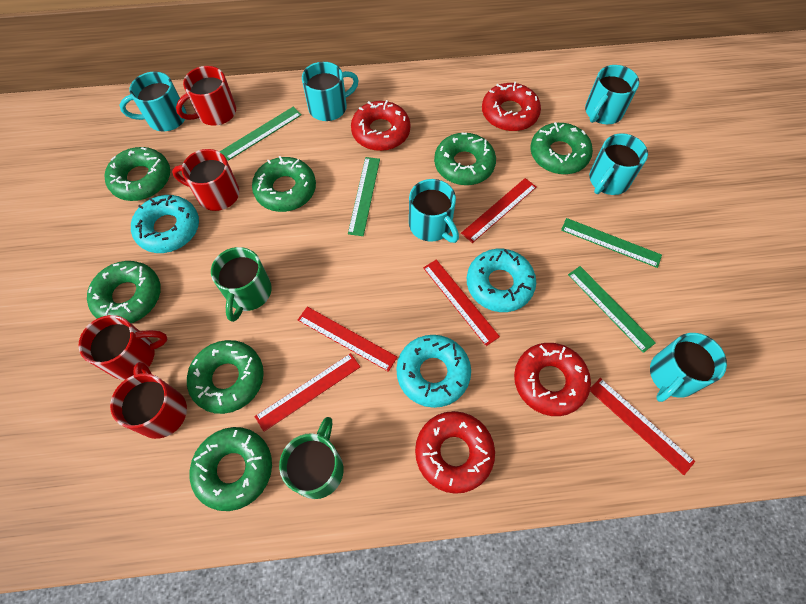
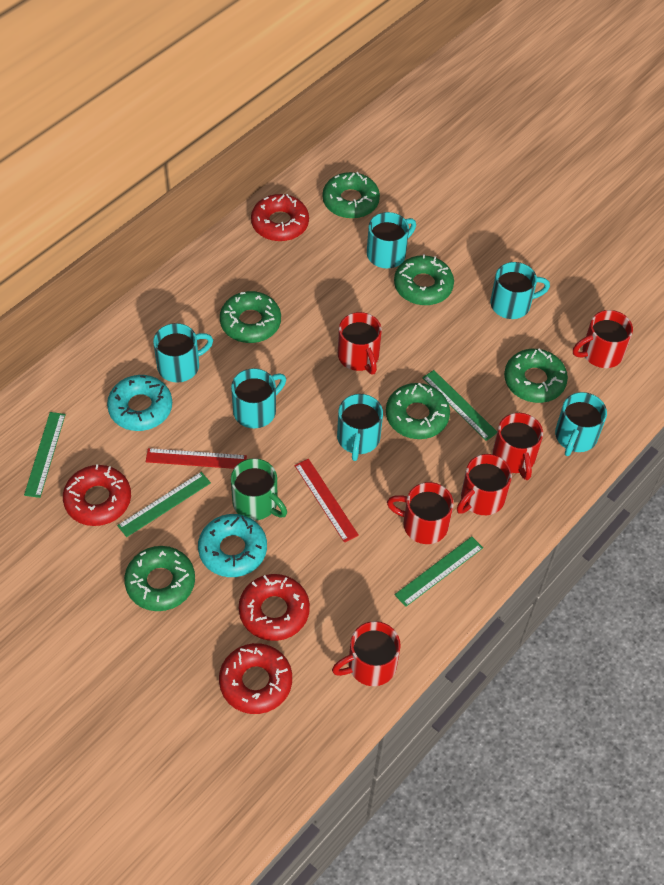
green donut: [87,261,161,323] [105,147,170,201] [187,340,264,414] [190,427,272,511] [252,156,316,212] [434,133,496,185] [530,122,593,174] = 7 -> [124,546,195,611] [220,291,281,343] [323,172,380,219] [386,383,450,439] [394,254,454,305] [504,348,568,403] = 6
green mug: [211,247,272,322] [279,417,344,499] = 2 -> [231,458,287,520] = 1
red mug: [78,315,168,380] [110,362,187,439] [172,149,239,211] [176,66,236,126] = 4 -> [332,621,401,686] [338,312,382,374] [387,482,454,544] [457,454,512,515] [492,413,543,480] [573,310,633,368] = 6
red ruler: [254,353,360,432] [298,306,397,372] [423,259,500,346] [461,178,536,243] [590,378,695,475] = 5 -> [146,448,247,469] [294,459,359,543] = 2
turquoise donut: [131,195,199,253] [396,335,471,408] [467,249,536,312] = 3 -> [107,375,172,431] [198,514,267,577] = 2

